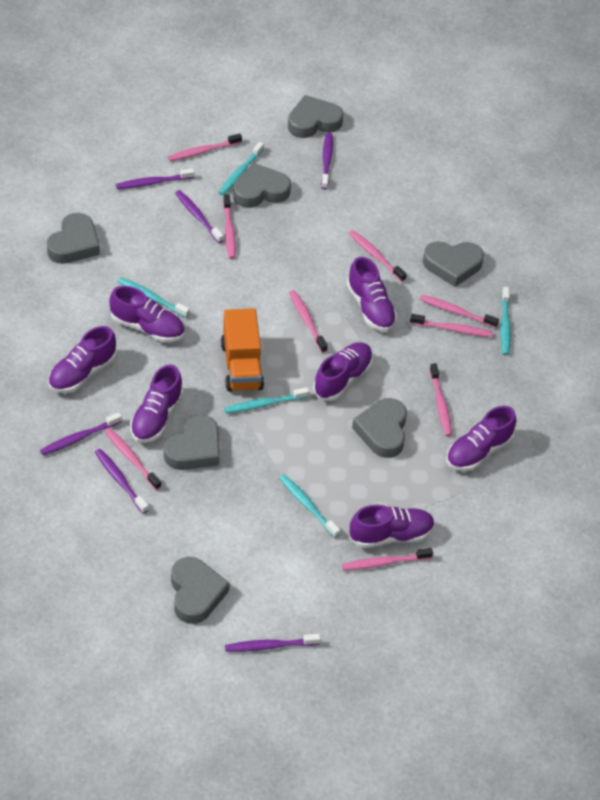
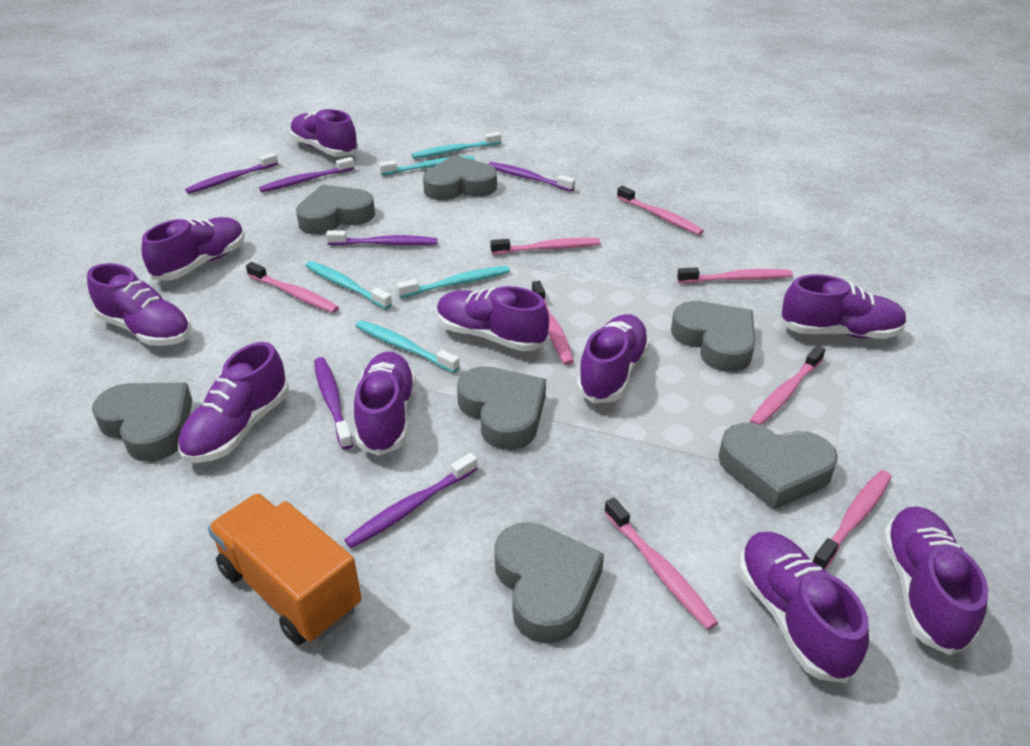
pink toothbrush: [105,428,161,490] [168,133,242,161] [223,194,236,259] [289,290,328,353] [342,548,433,571] [349,230,407,282] [410,314,493,337] [419,295,499,328] [430,363,452,436] = 9 -> [246,262,339,313] [490,238,600,254] [532,281,574,365] [604,498,718,630] [617,186,704,235] [677,267,793,283] [750,345,825,425] [812,470,892,570] = 8
purple shoe: [48,326,117,393] [109,286,185,342] [130,365,183,443] [313,342,373,401] [347,257,397,332] [349,505,435,548] [446,406,516,471] = 7 -> [87,263,191,346] [142,217,245,281] [178,342,289,463] [290,109,359,157] [354,352,416,456] [437,286,549,351] [577,314,650,403] [739,532,869,683] [780,274,907,339] [882,507,988,655] = 10

